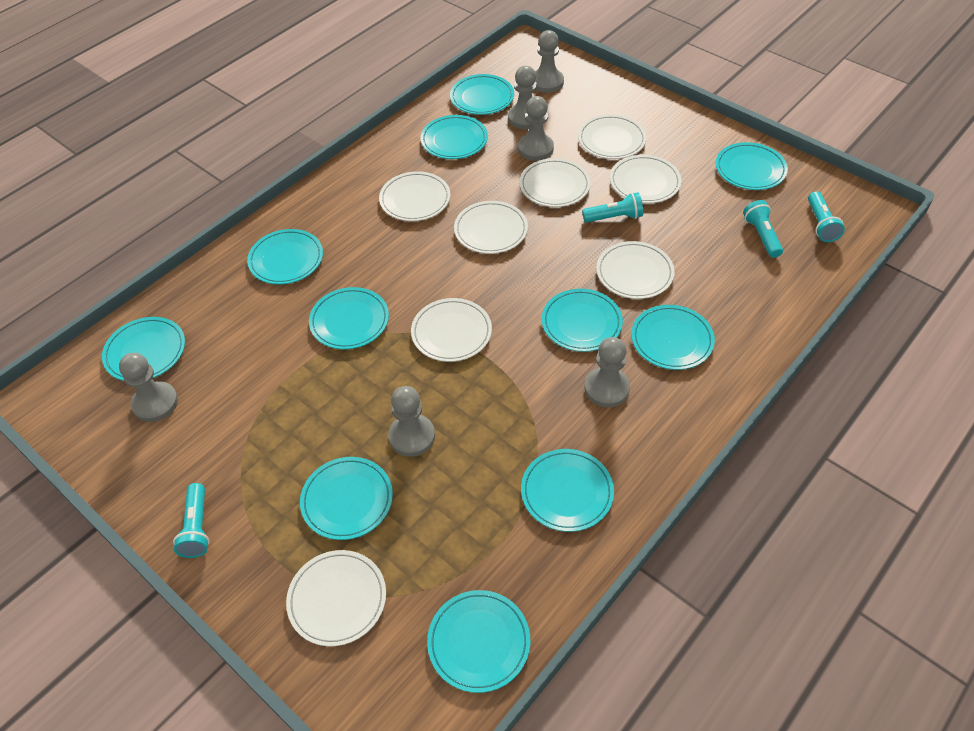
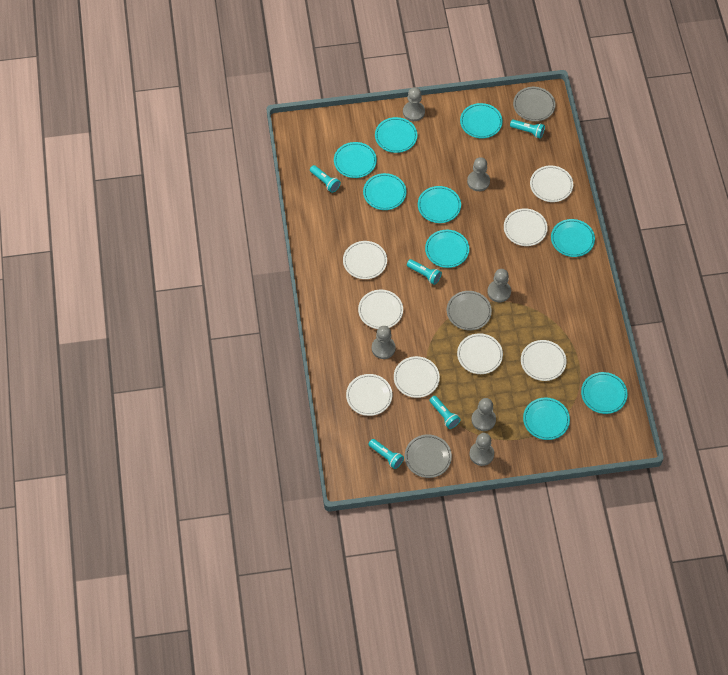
grey plate: none = 0 -> [405,434,452,478] [447,291,492,330] [513,87,555,121] = 3
turquoise flashlight: [173,483,210,558] [582,192,643,223] [743,200,783,258] [808,191,845,242] = 4 -> [310,165,341,193] [369,439,404,469] [407,259,442,285] [429,396,461,429] [510,119,545,139] = 5
turquoise plate: [102,317,185,381] [247,229,323,284] [300,457,393,540] [309,287,389,349] [420,115,488,159] [427,590,530,693] [450,74,514,115] [521,449,614,532] [542,289,623,352] [631,305,715,370] [716,142,788,190] = 11 -> [334,142,377,178] [363,173,407,210] [375,117,417,153] [418,186,461,223] [425,230,469,268] [460,103,503,138] [523,398,570,440] [551,219,595,257] [581,372,628,414] = 9

